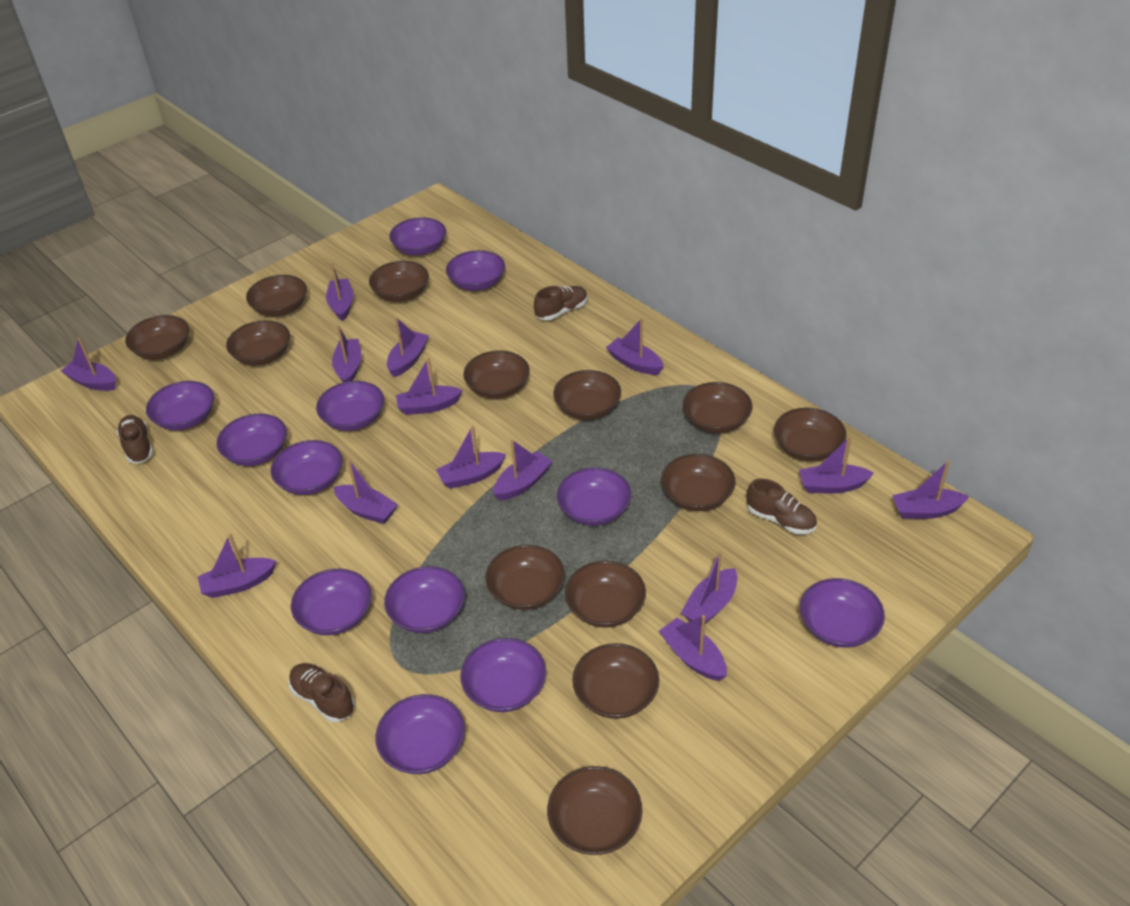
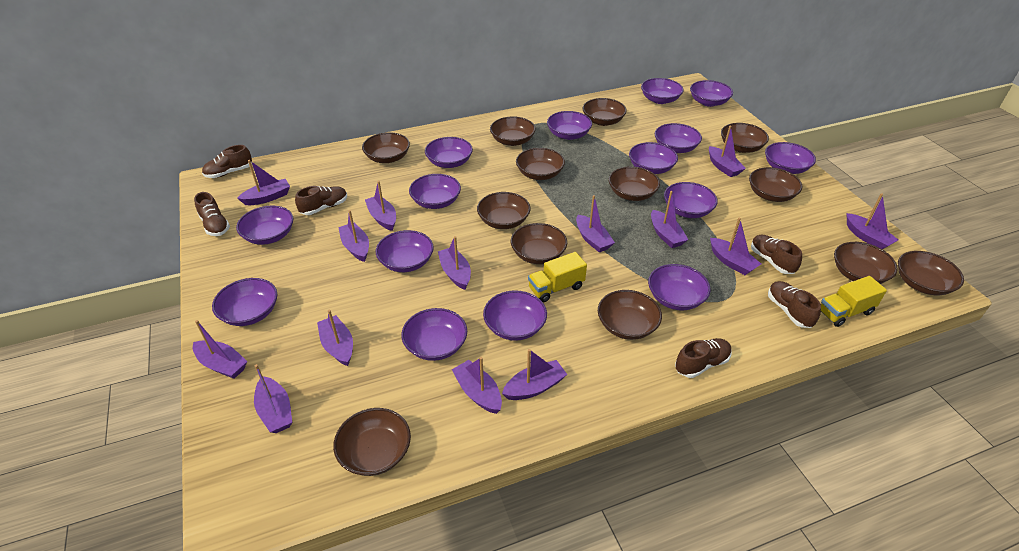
brown shoe: [116,415,153,463] [289,663,354,722] [534,286,588,320] [747,479,817,534] = 4 -> [194,192,230,236] [202,145,252,178] [295,186,347,215] [675,338,732,378] [751,235,802,274] [768,281,821,328] = 6
purple bowl: [146,381,214,430] [217,414,287,466] [271,440,343,495] [291,569,372,635] [316,381,384,431] [376,694,465,774] [384,566,465,633] [389,217,446,255] [446,250,505,291] [460,638,546,712] [557,468,631,526] [800,578,885,648] = 12 -> [212,278,277,326] [236,205,293,245] [376,230,434,272] [401,308,467,361] [409,174,461,209] [425,137,473,168] [483,290,547,341] [547,111,592,140] [629,142,678,174] [641,78,684,104] [648,264,710,310] [655,123,702,153] [664,182,718,218] [690,80,733,107] [765,142,816,174] = 15
yellow truck: none = 0 -> [528,252,587,302] [821,276,887,327] = 2

